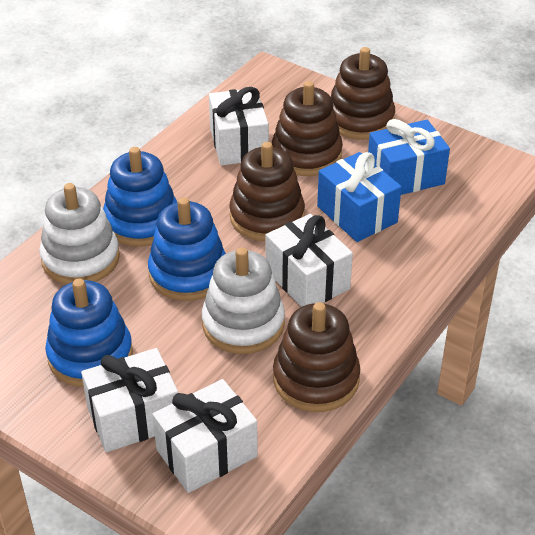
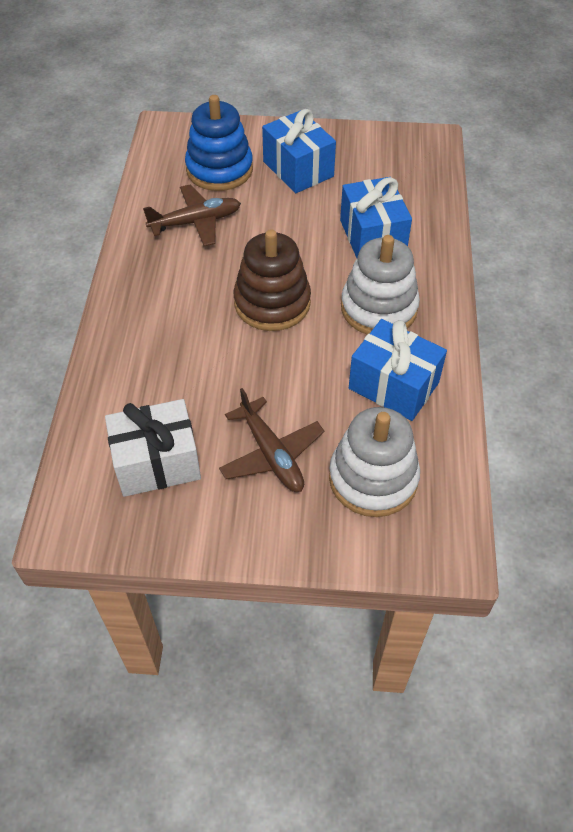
blue gift: [317,152,402,242] [368,119,450,195] = 2 -> [262,109,336,193] [340,177,412,258] [349,319,447,421] = 3
blue stacking toy: [45,279,133,387] [103,147,177,247] [148,198,226,301] = 3 -> [185,95,253,191] = 1
brown plane: none = 0 -> [143,184,241,246] [219,388,324,492] = 2
brown stacking toy: [229,142,305,241] [272,81,343,176] [273,302,360,412] [331,47,395,140] = 4 -> [233,229,311,331] = 1
white gift: [81,348,178,452] [152,379,258,493] [209,87,269,166] [266,214,353,307] = 4 -> [105,399,201,497] = 1

